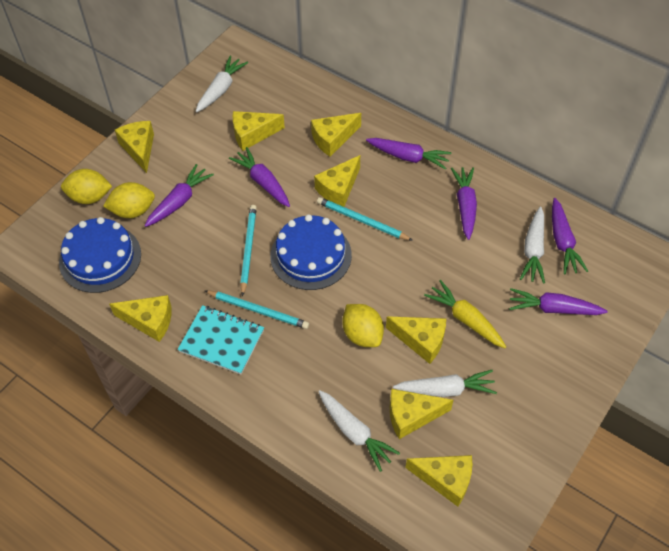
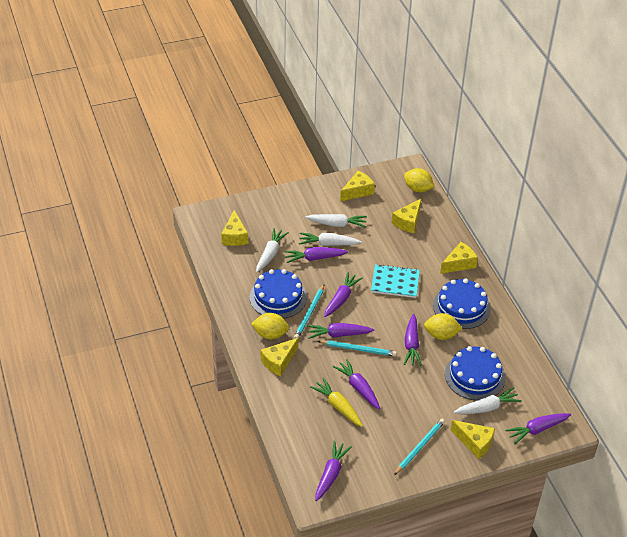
blue cake: [59,217,141,293] [270,214,352,290] = 2 -> [250,269,307,319] [433,278,491,329] [445,346,505,400] = 3
purple carrot: [144,164,214,227] [229,147,290,207] [366,138,452,170] [451,167,477,240] [509,288,608,315] [552,198,588,274] = 6 -> [284,247,348,263] [307,323,374,339] [315,441,352,501] [324,272,363,317] [333,359,380,409] [404,314,422,366] [505,413,571,444] = 7
yellow cheese: [109,295,172,342] [115,121,154,173] [232,111,285,151] [311,113,361,157] [314,155,360,207] [386,316,446,364] [390,389,453,439] [405,455,472,507] = 8 -> [221,210,248,246] [261,338,298,377] [340,171,375,201] [392,199,421,233] [440,242,478,274] [451,420,495,459] = 6

